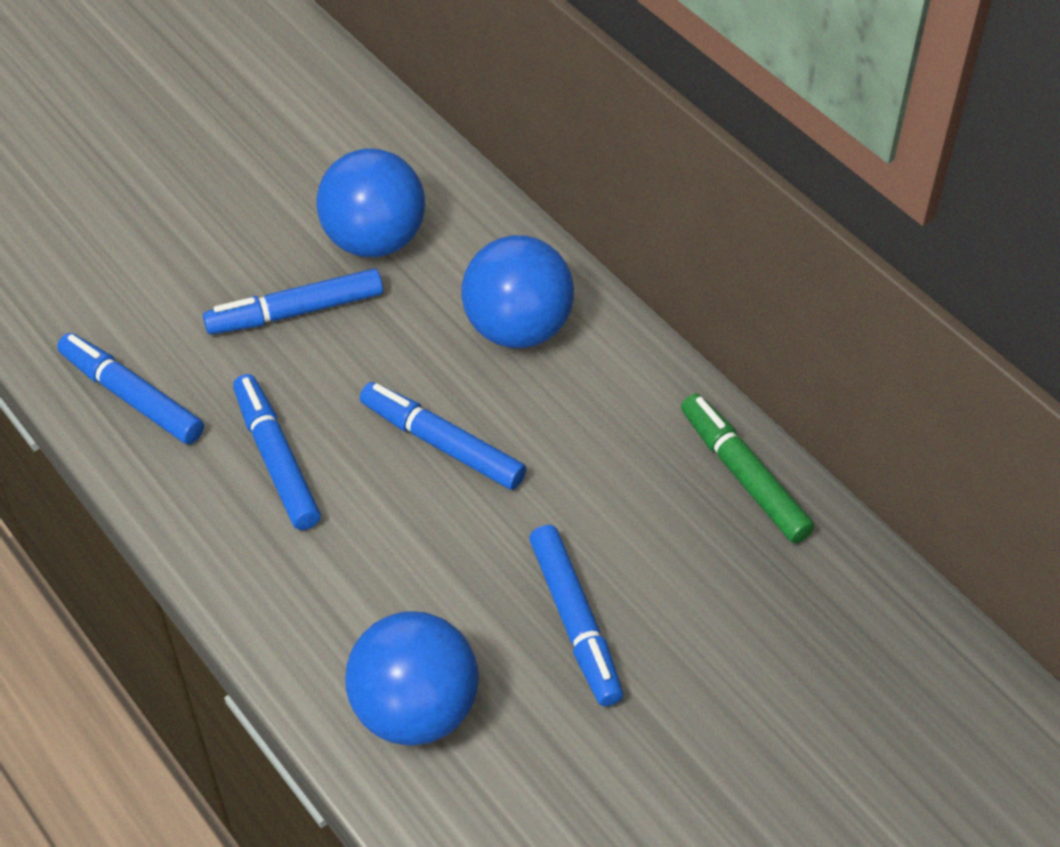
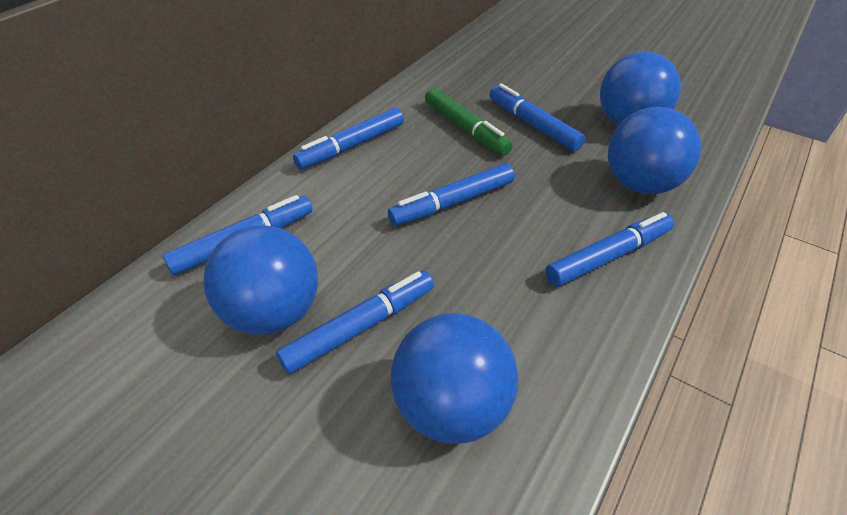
blue ball: [316,149,425,257] [345,611,479,746] [462,235,574,348] = 3 -> [204,225,318,334] [391,313,519,444] [600,51,681,125] [608,107,701,194] = 4
blue marker: [57,333,204,444] [203,269,383,335] [233,374,321,530] [360,382,526,490] [529,525,623,706] = 5 -> [163,195,313,276] [276,271,434,374] [293,108,404,169] [388,163,515,226] [489,84,586,151] [545,212,674,287] = 6

